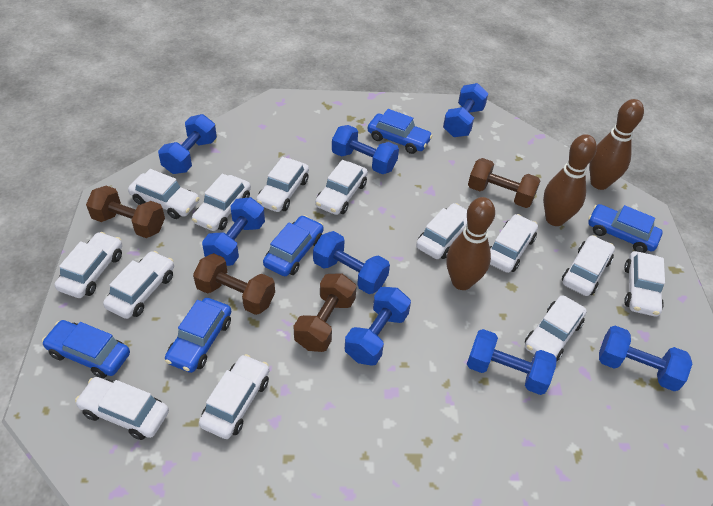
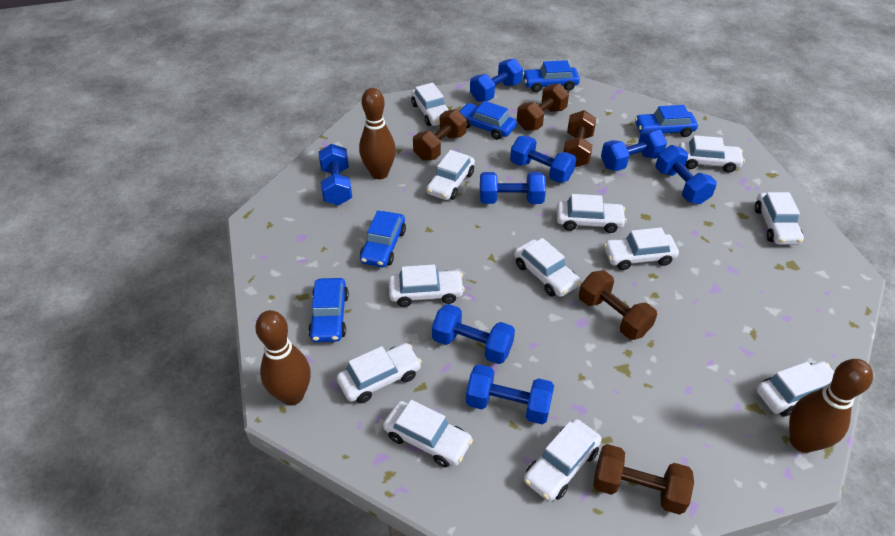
brown dumbbell: [86,186,165,238] [193,253,275,315] [294,274,357,352] [468,158,541,208] = 4 -> [413,109,467,161] [517,83,569,131] [563,110,596,167] [579,270,657,340] [593,444,694,515] = 5
white car: [55,232,122,298] [75,377,169,440] [103,251,174,319] [128,169,199,219] [192,174,251,231] [199,354,269,439] [256,157,309,212] [315,160,368,215] [416,203,467,259] [490,214,538,273] [525,295,587,362] [562,235,615,296] [624,251,665,316] = 13 -> [337,343,422,403] [383,400,473,467] [389,264,465,307] [411,83,450,126] [426,150,475,200] [514,238,581,297] [524,419,602,501] [556,194,627,233] [604,228,679,270] [678,135,745,173] [755,192,804,245] [756,361,834,417] = 12

